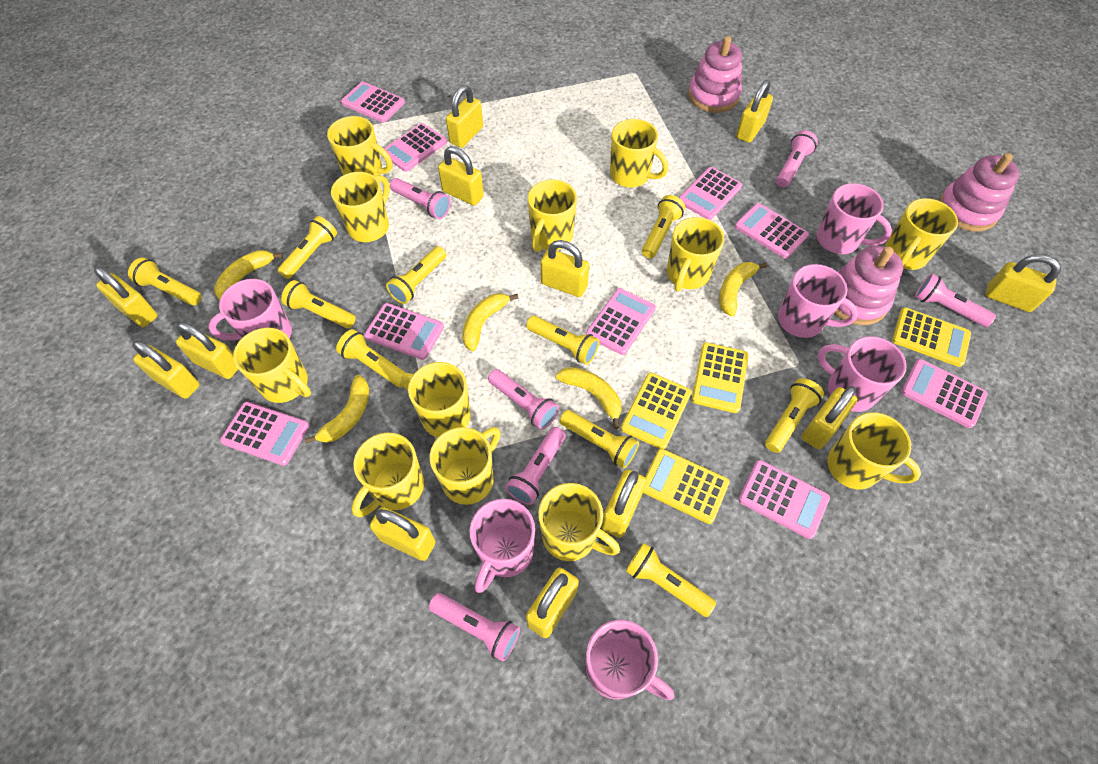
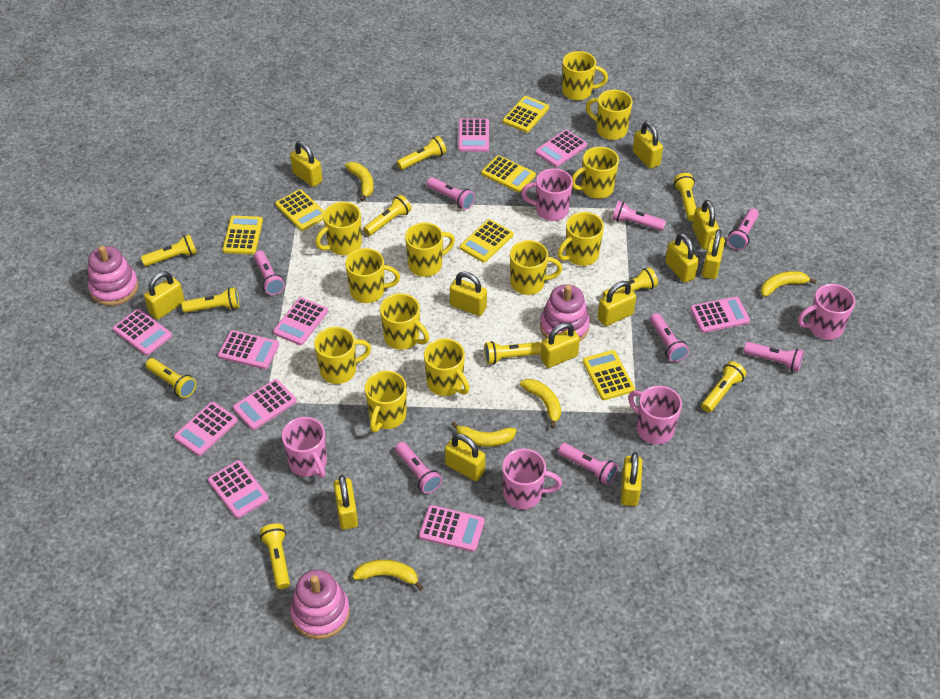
pink calculator: [220,401,309,466] [341,82,405,123] [364,303,444,360] [384,123,447,172] [586,288,656,355] [679,167,742,220] [735,203,809,259] [738,460,830,539] [901,359,988,428] = 9 -> [113,309,172,355] [174,402,238,456] [208,460,269,518] [218,330,279,369] [233,379,297,430] [273,297,328,345] [419,505,485,552] [458,118,489,152] [535,130,587,167] [690,297,750,333] = 10
pink flashlight: [390,178,451,219] [429,593,520,662] [488,369,559,430] [505,427,566,505] [776,130,818,187] [915,274,996,327] = 6 -> [254,251,285,295] [395,442,442,494] [427,177,475,210] [558,443,618,485] [612,201,666,231] [650,313,689,362] [727,208,759,250] [744,342,804,372] = 8
pink mug: [208,279,292,340] [470,499,535,593] [586,620,674,700] [778,264,858,338] [817,183,892,254] [817,336,907,412] = 6 -> [282,417,327,478] [502,449,562,509] [521,168,573,221] [628,386,682,444] [798,284,855,340] = 5
yellow calculator: [621,373,692,449] [643,448,730,524] [692,342,749,413] [892,307,971,367] = 4 -> [223,216,263,254] [275,189,324,231] [460,219,513,262] [481,155,536,192] [503,96,549,133] [583,350,635,400] = 6

